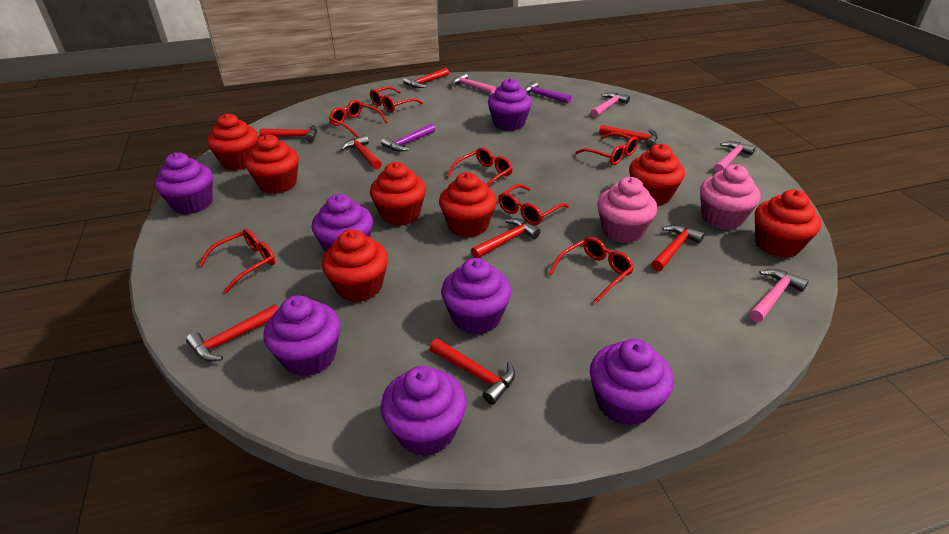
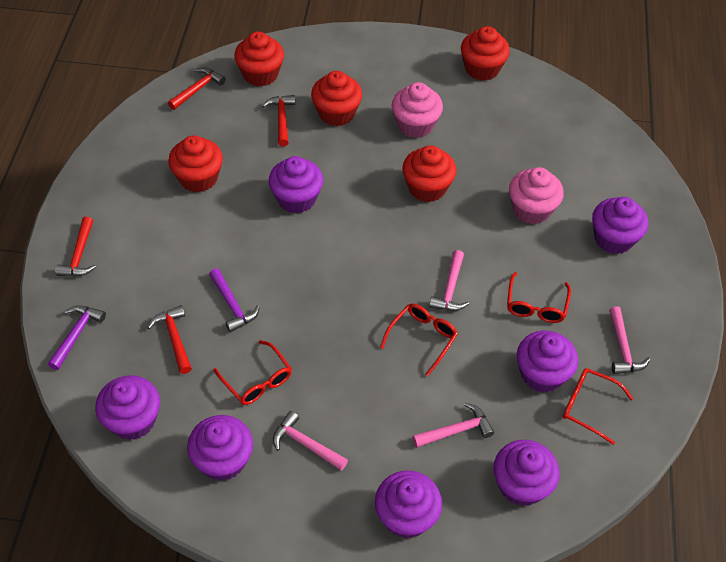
red cupcake: [207,113,258,170] [245,134,299,194] [322,229,388,302] [370,162,426,226] [439,172,497,238] [629,144,685,206] [755,189,821,258] = 7 -> [168,135,223,192] [234,31,284,87] [311,71,362,126] [402,145,456,202] [461,26,510,81] = 5
red glasses: [199,228,275,293] [329,100,388,138] [370,86,423,113] [447,147,513,187] [498,184,569,225] [549,237,634,303] [575,132,638,165] = 7 -> [213,340,292,405] [380,304,458,376] [507,272,571,323] [563,368,634,445] = 4
red hammer: [186,305,278,362] [259,124,317,143] [341,135,382,169] [403,68,449,88] [430,339,515,405] [471,218,541,258] [599,125,658,148] [651,225,705,271] = 8 -> [55,217,96,276] [147,305,192,374] [168,67,226,110] [262,95,295,146] = 4

